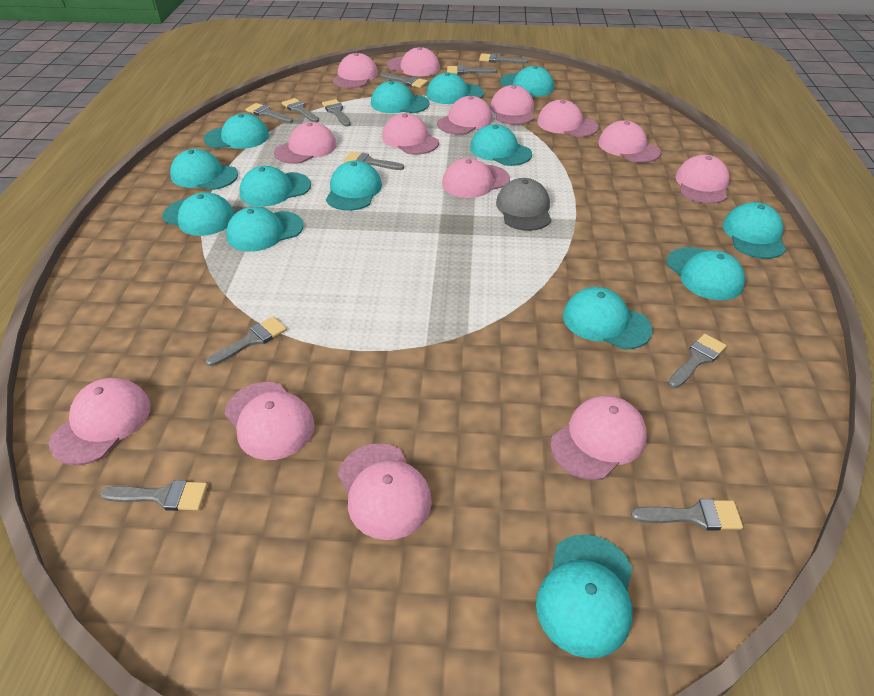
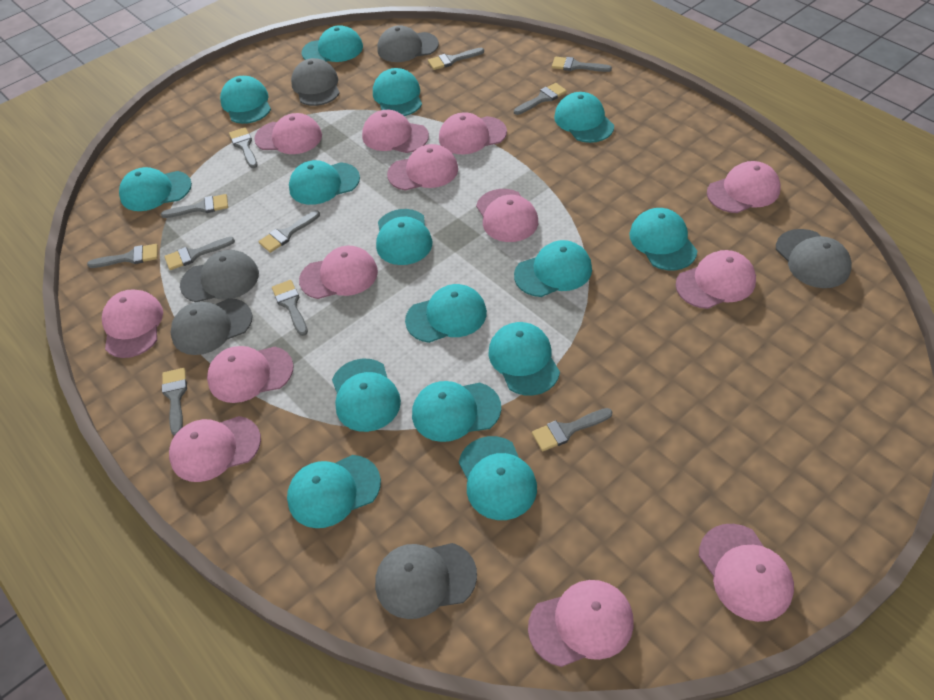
grey cap: [496,178,551,231] = 1 -> [170,298,253,355] [180,250,259,302] [291,58,340,106] [375,543,477,619] [377,25,439,62] [776,229,852,288] = 6
pink cap: [49,378,151,465] [224,382,315,460] [274,122,337,164] [332,53,378,88] [338,444,432,540] [382,113,439,155] [387,47,440,76] [437,96,493,135] [442,158,510,198] [490,85,534,125] [537,100,598,137] [550,396,647,480] [598,120,661,163] [675,155,730,204] = 14 -> [102,289,163,358] [169,416,261,482] [207,346,293,403] [254,113,322,154] [299,246,378,299] [362,110,429,153] [387,144,458,191] [439,112,507,154] [476,189,538,242] [528,580,634,667] [676,250,756,309] [699,524,794,622] [707,161,780,213] = 13
turquoise cap: [162,192,235,236] [170,149,238,190] [204,113,269,149] [226,206,304,252] [239,166,311,206] [326,160,382,211] [371,81,430,113] [426,73,484,104] [470,124,532,166] [500,66,554,97] [536,534,632,658] [563,287,653,350] [666,247,745,300] [723,202,786,259] = 14 -> [119,167,192,211] [220,76,271,124] [287,455,381,528] [289,160,360,205] [302,25,363,62] [332,359,401,432] [373,68,422,116] [376,209,432,265] [405,284,487,343] [412,381,501,442] [459,436,537,520] [489,322,560,396] [514,240,592,297] [554,92,614,143] [629,208,697,270] = 15

